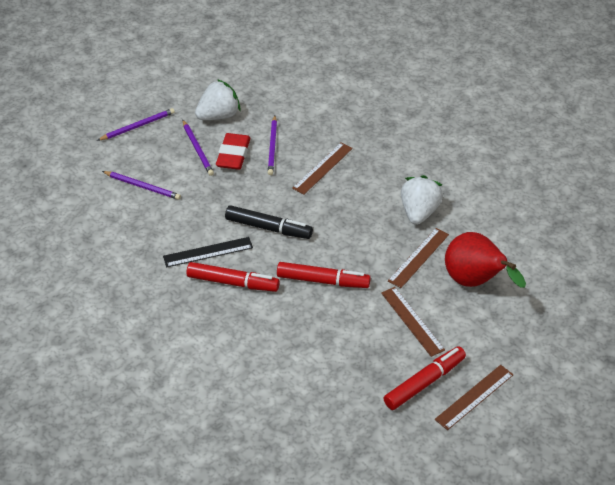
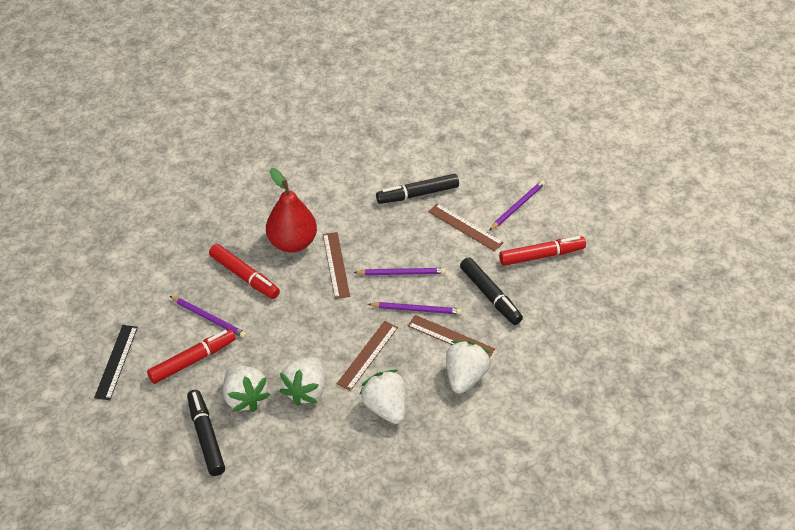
black marker: [225,205,313,239] = 1 -> [187,390,225,476] [376,174,459,204] [460,257,523,325] = 3
red eraser: [216,133,250,170] = 1 -> none = 0
white strawberry: [195,79,241,120] [401,175,443,225] = 2 -> [223,365,270,412] [279,357,325,406] [359,370,406,424] [446,341,491,393] = 4

